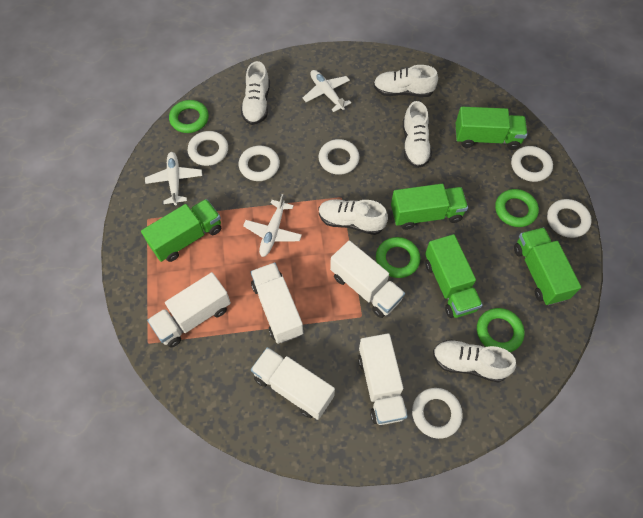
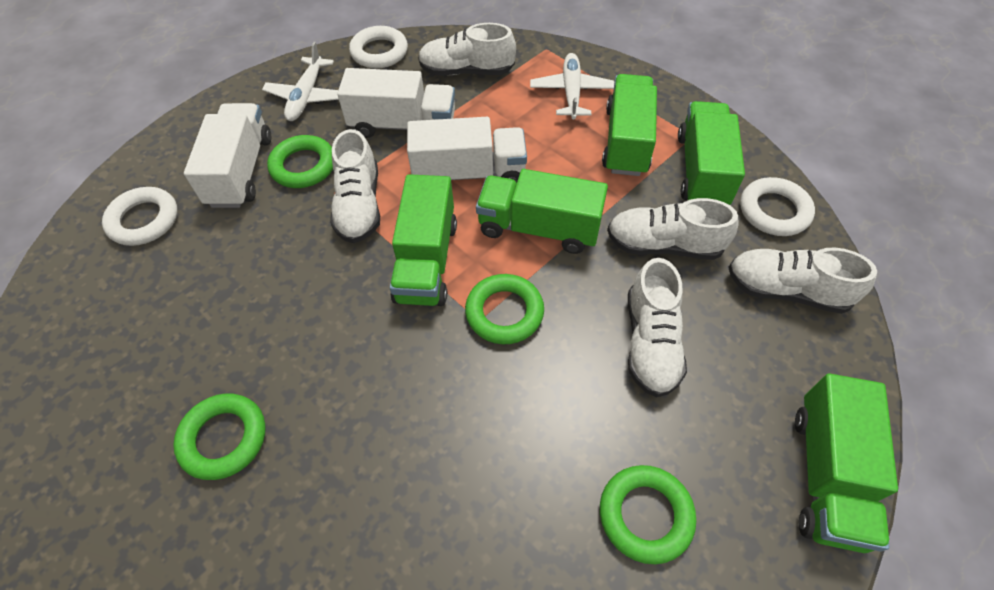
white plane: [145,152,202,205] [243,194,302,257] [303,70,351,112] = 3 -> [262,42,339,121] [530,53,614,119] = 2
white ring: [188,131,228,166] [238,145,280,181] [319,139,360,175] [412,388,463,439] [511,146,553,182] [547,199,592,238] = 6 -> [102,187,178,246] [349,26,408,69] [740,177,815,236] = 3
white truck: [147,272,231,348] [251,263,303,344] [251,347,335,420] [330,240,405,318] [358,333,408,425] = 5 -> [184,103,271,208] [337,68,455,138] [407,117,527,183] = 3

